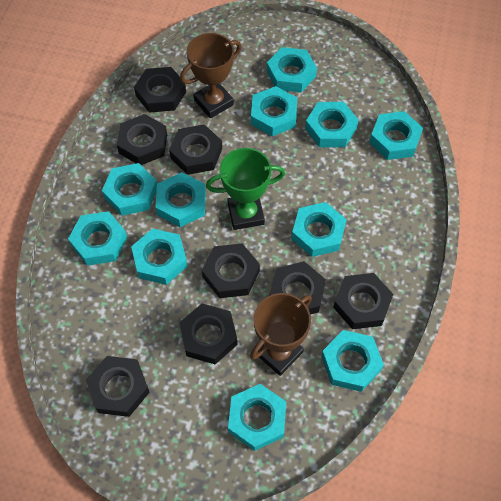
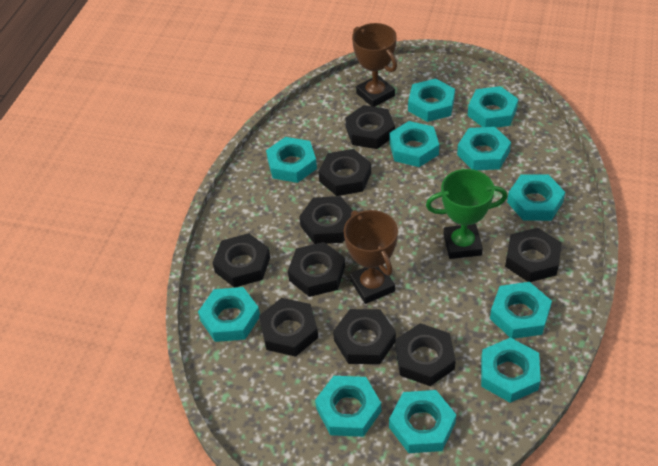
black nut: [86,356,150,417] [117,114,167,165] [134,67,186,113] [169,124,222,175] [179,304,238,364] [202,243,260,298] [270,261,326,315] [333,273,393,329] = 8 -> [213,233,270,288] [259,298,318,357] [288,242,345,297] [299,196,353,244] [318,149,371,196] [333,309,396,364] [345,105,395,149] [395,323,456,386] [505,228,562,282] = 9

